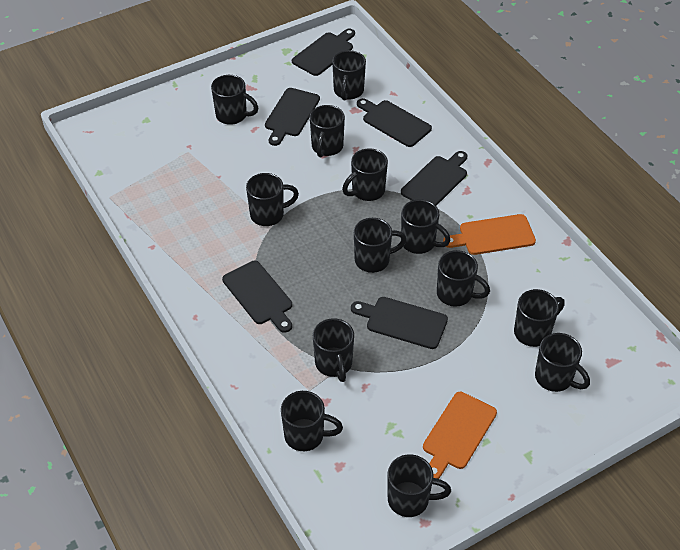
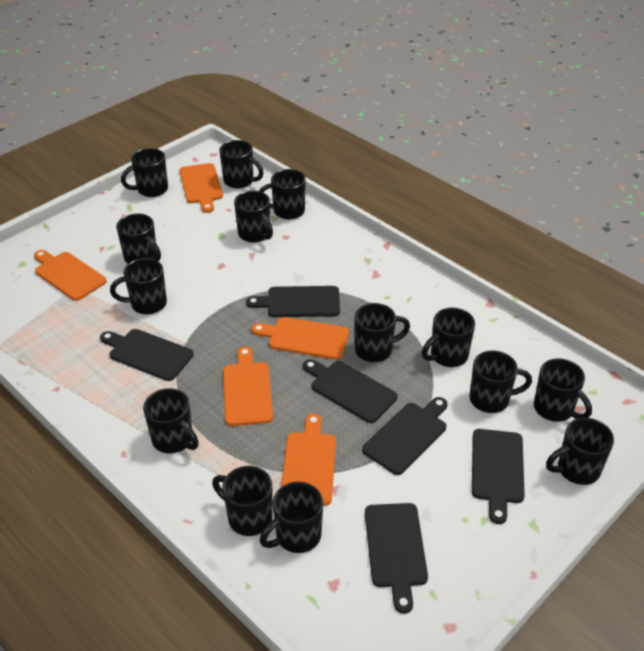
black mug: [211,75,258,125] [246,173,299,226] [281,391,343,451] [310,105,345,157] [313,318,354,382] [332,50,366,100] [342,148,388,201] [354,218,406,273] [388,454,451,517] [401,200,451,254] [437,250,490,307] [514,289,565,347] [535,333,590,392] = 13 -> [110,258,167,314] [116,213,161,264] [121,148,168,197] [143,388,199,453] [212,466,273,536] [219,140,264,189] [234,191,273,243] [259,169,306,220] [260,482,323,553] [355,303,410,362] [422,308,475,367] [470,350,532,413] [534,358,592,422] [546,418,614,485] = 14
orange cutting board: [423,392,497,479] [443,214,536,255] = 2 -> [34,250,107,301] [179,163,223,213] [223,347,273,426] [251,317,349,360] [281,414,336,506] = 5

